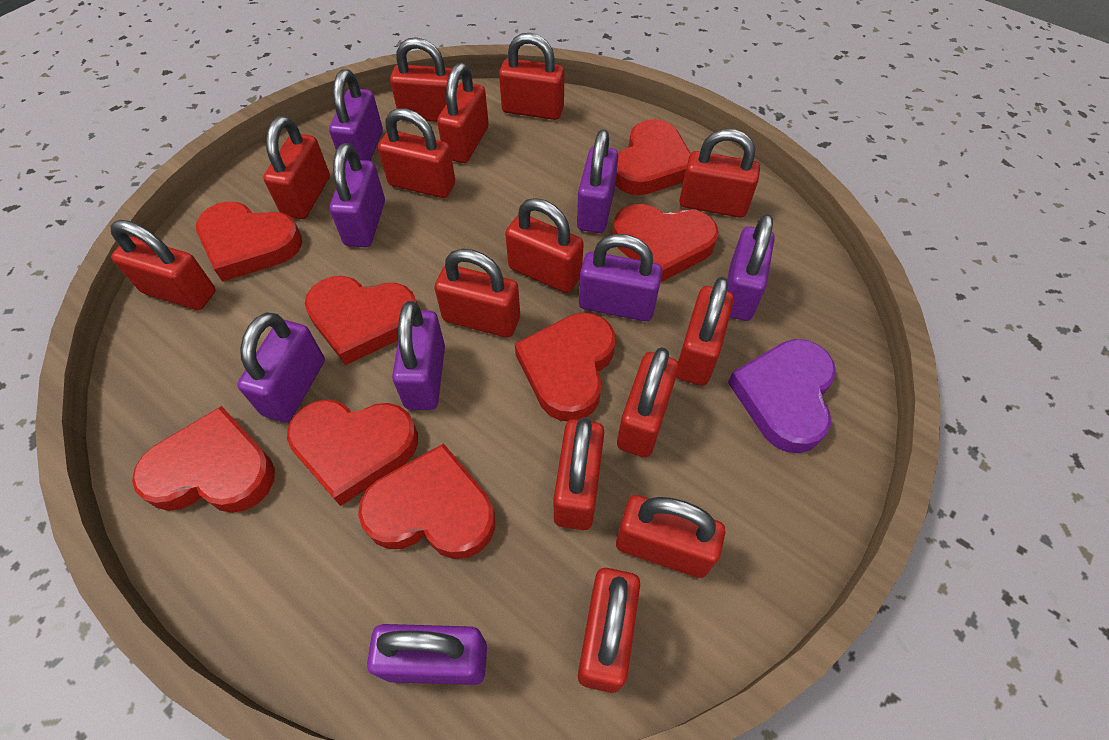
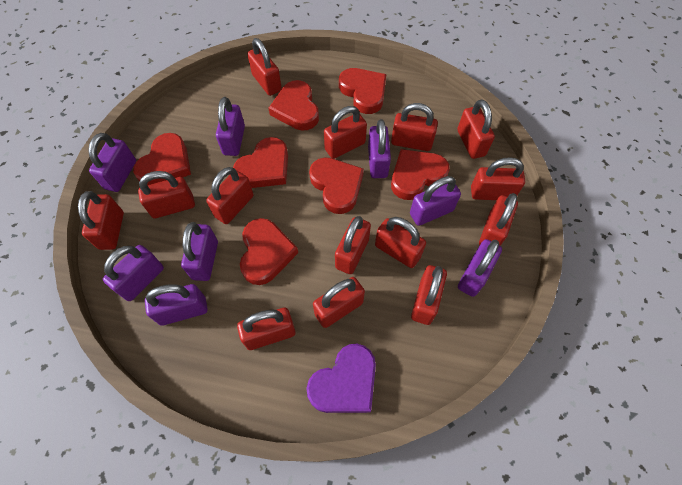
red heart: [132,406,275,513] [196,202,302,282] [287,399,418,506] [305,276,417,365] [358,443,495,559] [515,313,615,422] [612,204,719,283] [615,119,691,195] = 8 -> [133,133,191,185] [233,137,288,188] [240,218,298,285] [268,80,319,131] [309,157,364,214] [339,68,386,114] [391,149,450,200] = 7

